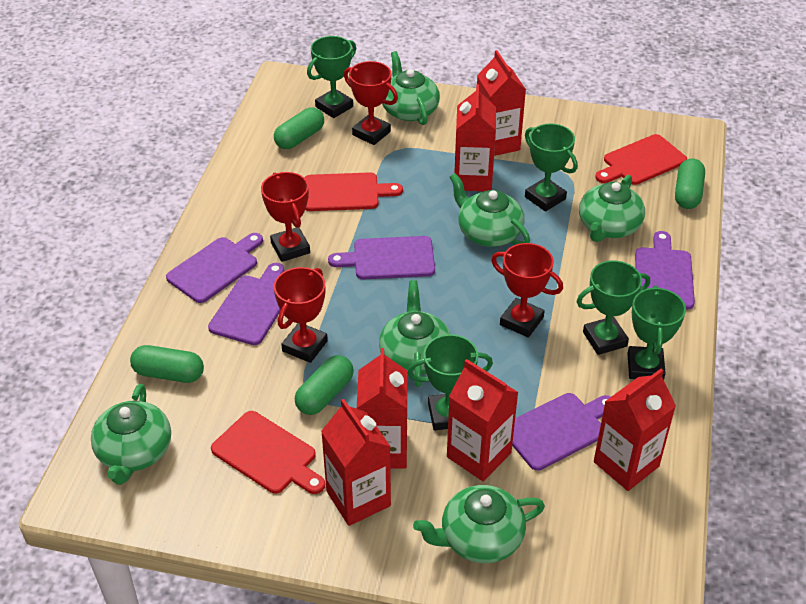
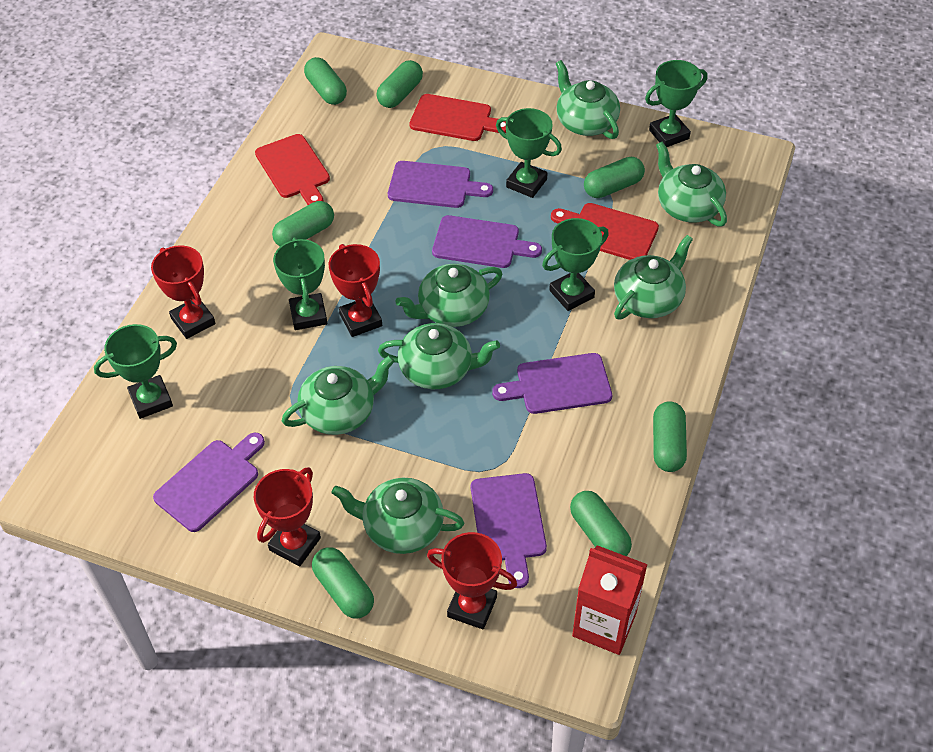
green capsule: [130,345,204,383] [274,107,324,149] [295,355,354,415] [675,159,705,209] = 4 -> [272,201,334,246] [304,57,347,105] [312,547,374,618] [377,60,423,108] [570,491,632,556] [584,157,645,198] [653,401,687,472] = 7
green teapot: [91,384,171,485] [379,280,451,387] [382,51,440,125] [413,485,545,563] [450,173,530,247] [579,175,645,242] = 6 -> [282,356,395,435] [332,478,464,554] [378,323,500,389] [396,264,503,327] [556,60,620,139] [614,235,693,319] [656,142,727,227] = 7
red carton: [321,399,391,526] [357,348,408,469] [447,359,519,481] [454,84,496,191] [477,50,526,156] [594,368,676,491] = 6 -> [572,545,648,655] = 1

